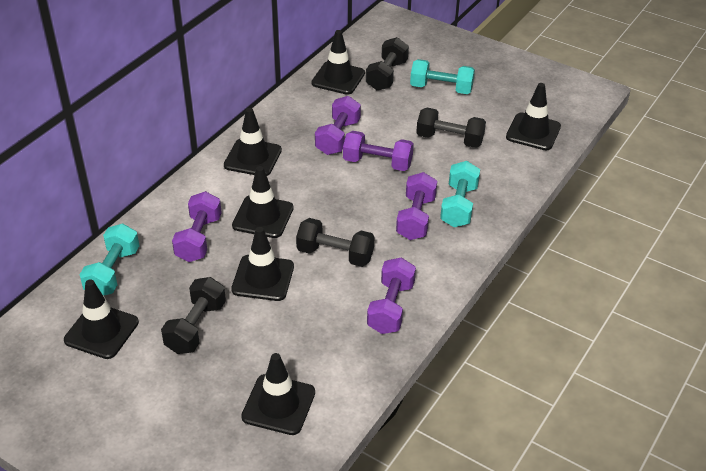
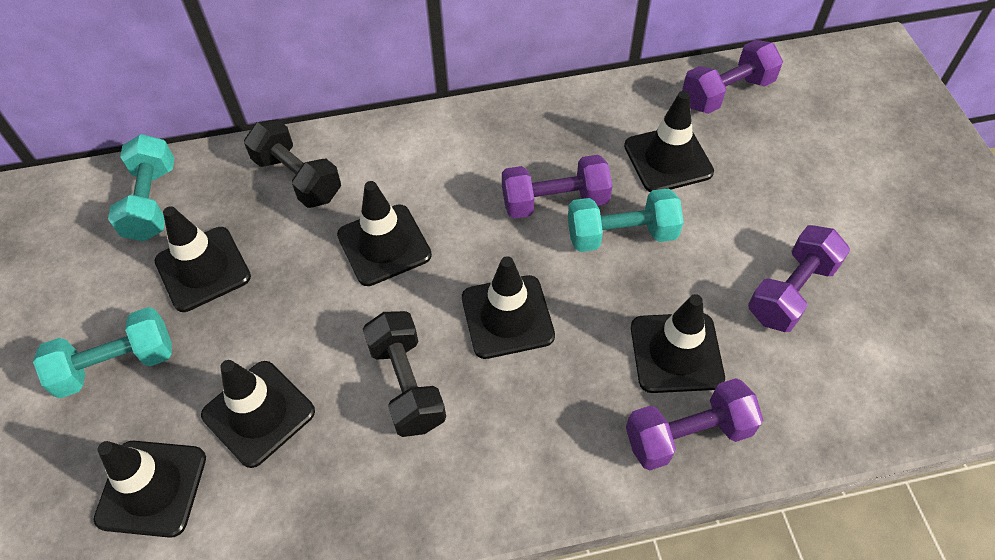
black dumbbell: [161,277,226,354] [296,218,375,267] [366,37,409,91] [416,107,486,148] = 4 -> [244,119,341,208] [363,311,446,437] = 2
purple dumbbell: [172,191,222,262] [315,96,361,155] [343,131,414,171] [367,258,416,334] [396,172,437,240] = 5 -> [502,155,612,219] [626,378,763,470] [682,40,783,114] [748,225,850,332] = 4

